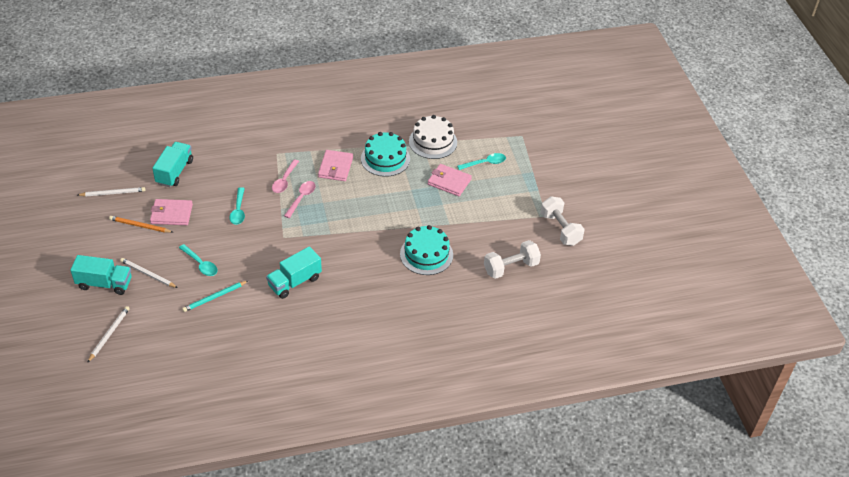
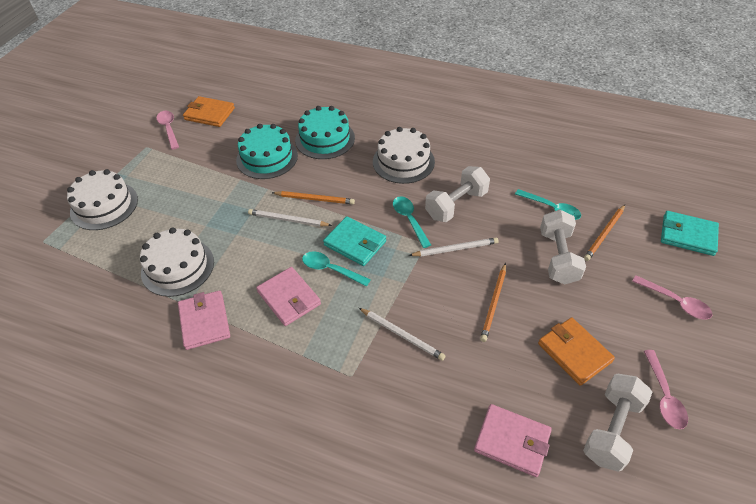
orange pencil: [109,216,173,233] = 1 -> [272,191,355,204] [480,263,506,342] [584,205,625,261] = 3
orange wallet: none = 0 -> [183,96,235,127] [538,317,615,386] = 2
pink spoon: [272,160,299,193] [284,181,316,218] = 2 -> [157,111,179,150] [632,275,713,320] [644,350,688,429] = 3
turquoise pencil: [182,281,248,312] = 1 -> none = 0
turquoise truck: [70,255,132,295] [152,142,193,187] [266,246,322,299] = 3 -> none = 0
turquoise wallet: none = 0 -> [323,216,386,266] [661,211,719,256] = 2
white cake: [409,115,457,159] = 1 -> [67,169,138,230] [140,227,214,297] [373,127,435,184] = 3
white dumbbell: [484,240,541,279] [540,196,585,246] = 2 -> [425,166,490,222] [540,209,586,285] [583,374,652,472] = 3

